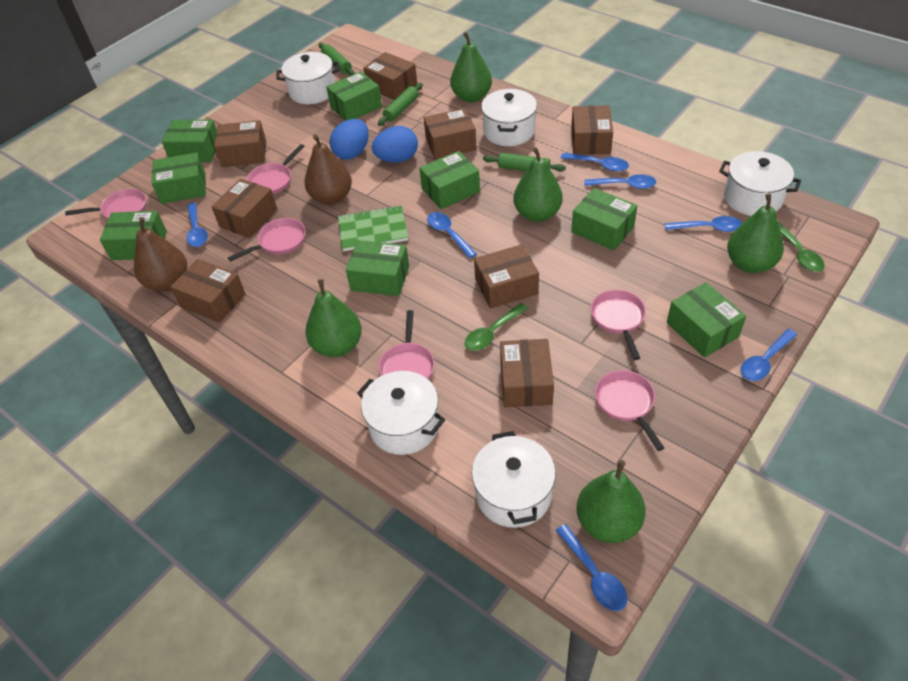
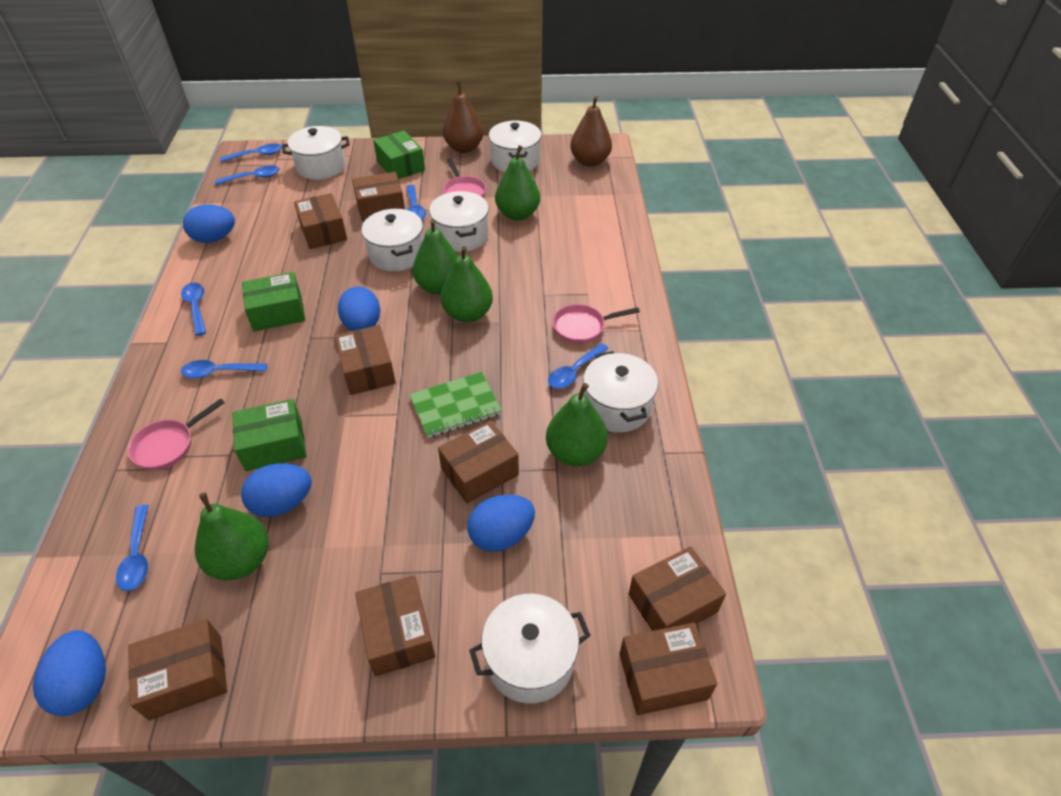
blue egg: [329,119,369,160] [372,126,418,163] = 2 -> [33,630,106,716] [183,204,235,243] [241,464,312,517] [338,287,380,331] [467,495,535,552] = 5
green box: [100,211,167,260] [152,152,206,204] [162,120,217,162] [326,71,382,121] [346,240,409,296] [419,151,480,209] [571,188,637,251] [667,282,746,358] = 8 -> [232,399,306,471] [242,272,305,332] [373,130,425,179] = 3
green rolling pin: [319,43,355,76] [378,83,423,126] [483,153,566,171] = 3 -> none = 0
green spoon: [464,303,528,351] [778,222,825,272] = 2 -> none = 0
pink pan: [65,189,147,219] [228,218,306,262] [246,144,305,194] [379,310,434,379] [591,290,646,360] [595,370,664,451] = 6 -> [128,399,225,470] [443,158,486,197] [553,304,640,344] = 3
white pot: [276,52,340,104] [357,371,445,455] [472,431,556,528] [481,89,537,146] [719,151,801,216] = 5 -> [282,126,349,180] [361,209,423,271] [429,191,489,252] [469,594,591,704] [489,121,542,172] [583,351,658,432] = 6

